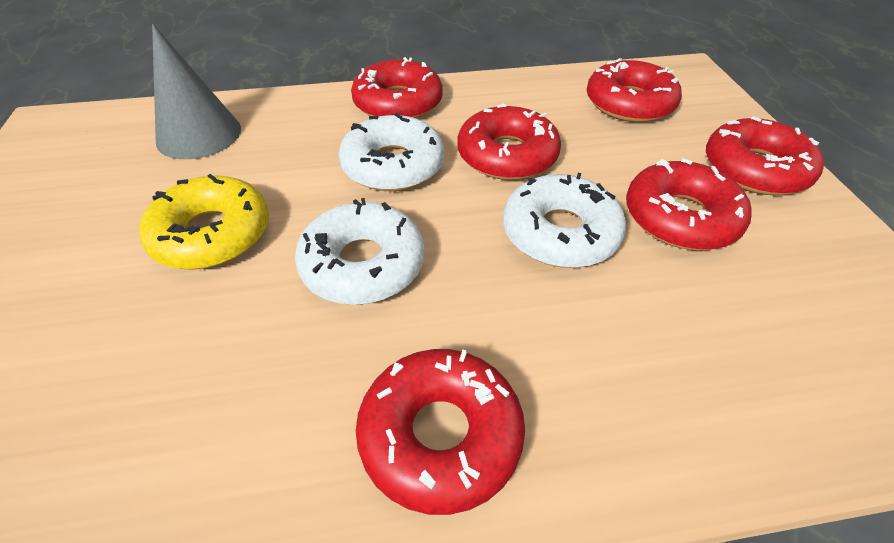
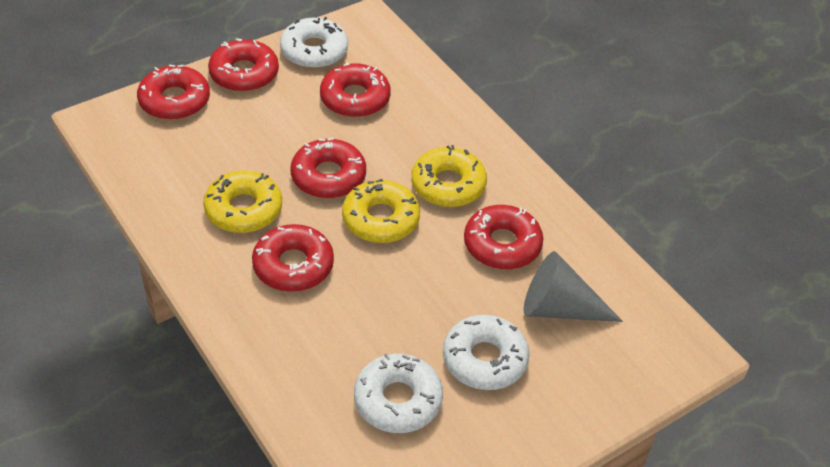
yellow donut: [139,174,269,270] = 1 -> [203,170,282,233] [342,179,420,243] [411,145,487,207] = 3

